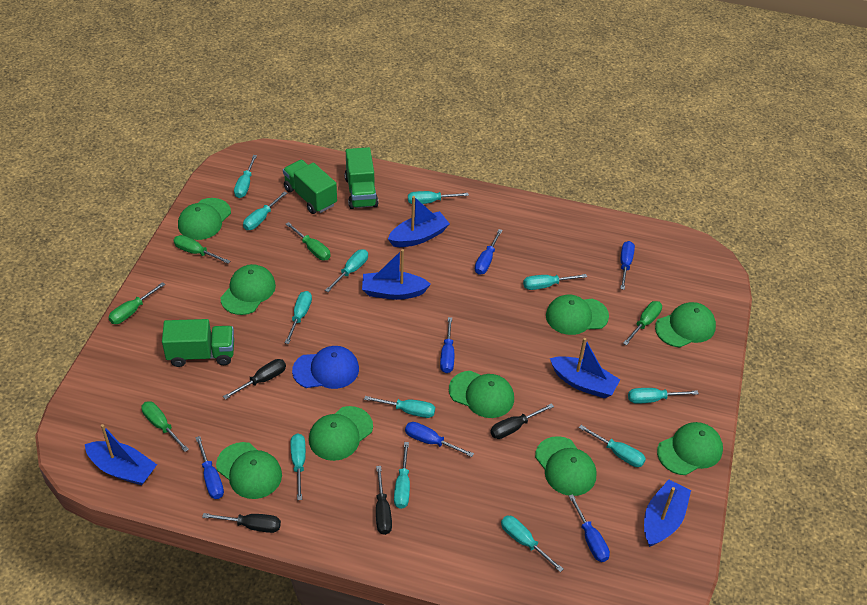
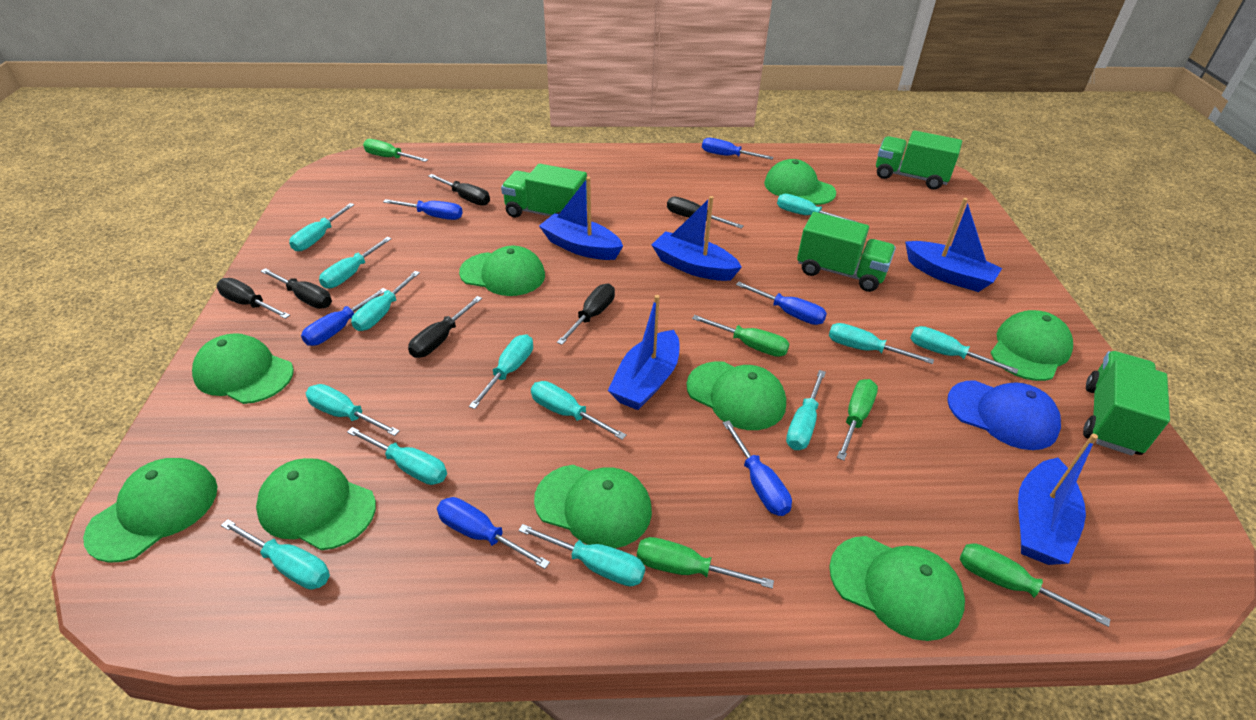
black screwdriver: [202,513,281,533] [223,359,286,400] [376,466,392,535] [490,403,554,439] = 4 -> [216,278,290,319] [261,268,332,309] [408,296,482,358] [428,174,490,206] [557,284,615,345] [667,197,744,229] = 6
green truck: [162,319,234,367] [283,160,337,214] [345,147,378,209] = 3 -> [501,164,587,217] [797,212,896,292] [876,130,962,190] [1083,351,1170,455] = 4
turquoise screwdriver: [234,155,257,198] [243,191,287,230] [285,291,312,344] [290,433,306,500] [325,249,368,292] [364,396,435,418] [394,442,410,509] [408,191,469,204] [501,516,563,572] [523,274,587,290] [579,425,646,467] [628,388,699,404] = 12 -> [221,519,330,590] [289,203,354,251] [306,384,400,436] [319,237,392,289] [347,427,447,485] [351,271,420,331] [469,335,533,409] [518,524,645,587] [531,381,627,440] [777,194,857,222] [786,370,826,450] [829,323,934,364] [910,326,1018,374] = 13

